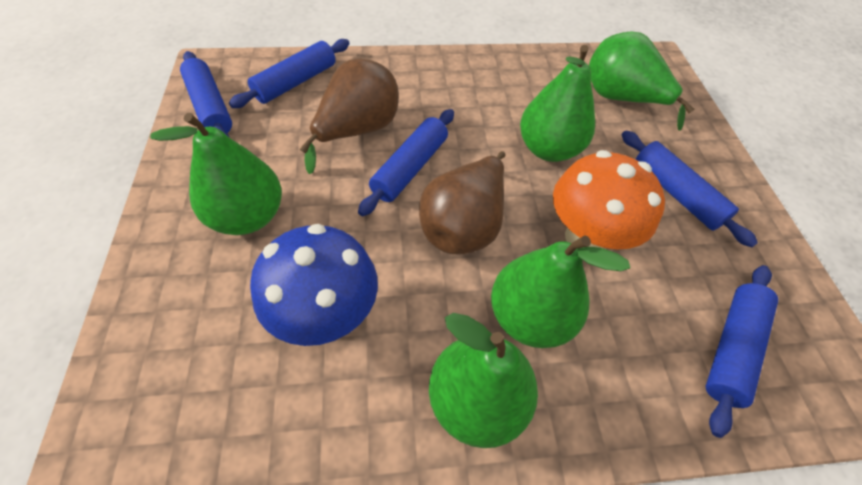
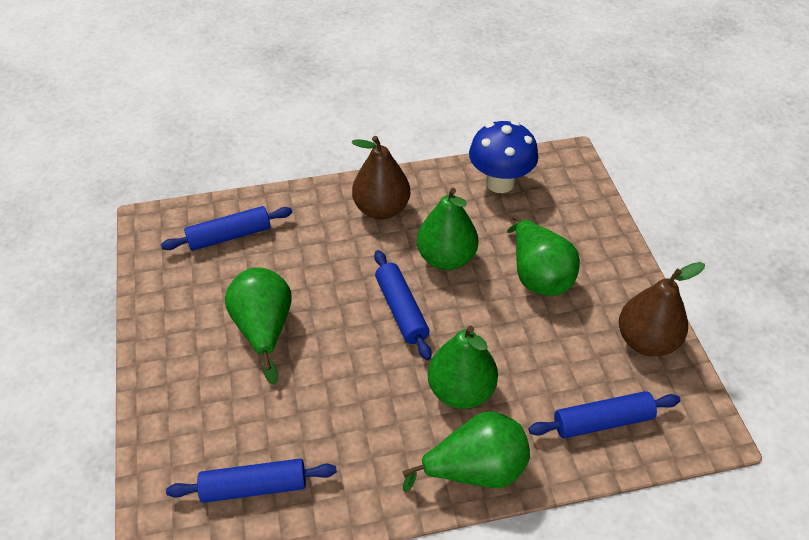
blue rolling pin: [180,51,232,138] [229,39,350,108] [358,109,454,216] [622,131,758,247] [705,265,778,438] = 5 -> [161,206,292,251] [166,458,337,503] [374,250,432,360] [529,391,680,439] = 4
orange mushroom: [553,150,665,250] = 1 -> none = 0

